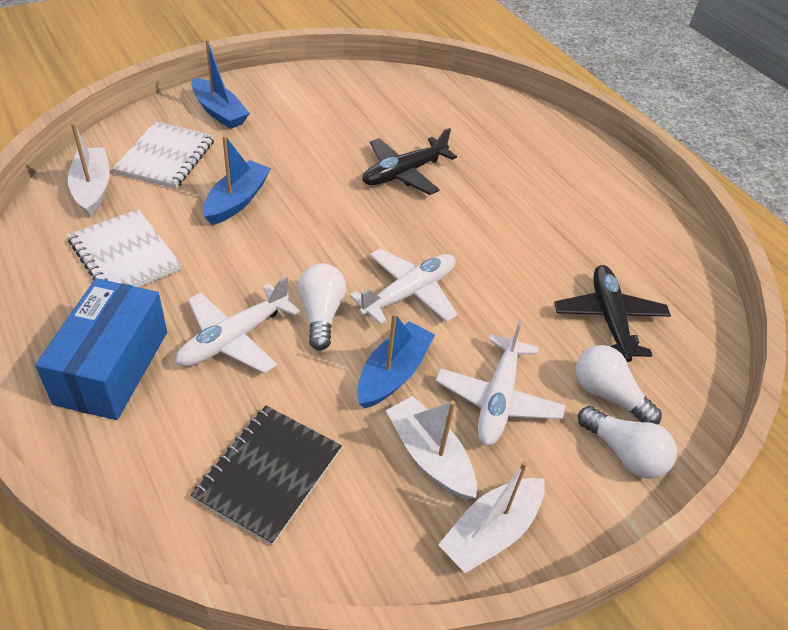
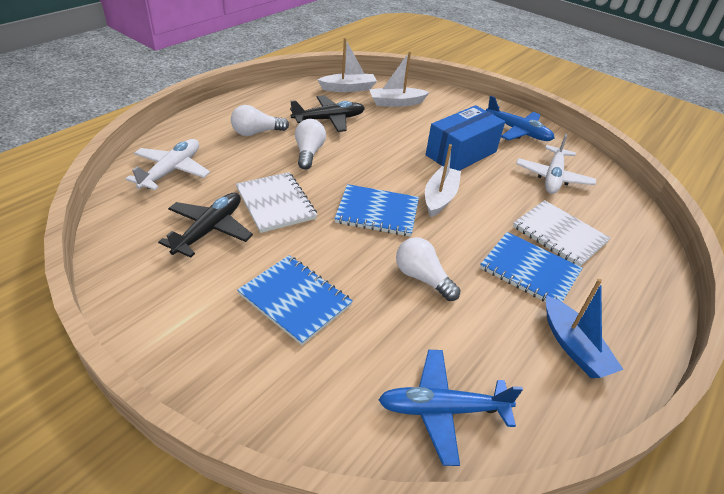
black notebook: [191,406,342,545] = 1 -> none = 0
blue boat: [191,39,250,129] [203,135,271,225] [357,313,435,409] = 3 -> [546,279,624,378] = 1
blue notebook: none = 0 -> [237,255,353,345] [334,184,419,237] [480,232,583,302] = 3
blue plane: none = 0 -> [378,350,523,466] [486,96,555,141] = 2
white plane: [176,276,300,374] [349,249,458,325] [435,320,565,446] = 3 -> [126,139,210,190] [516,134,596,194] = 2

